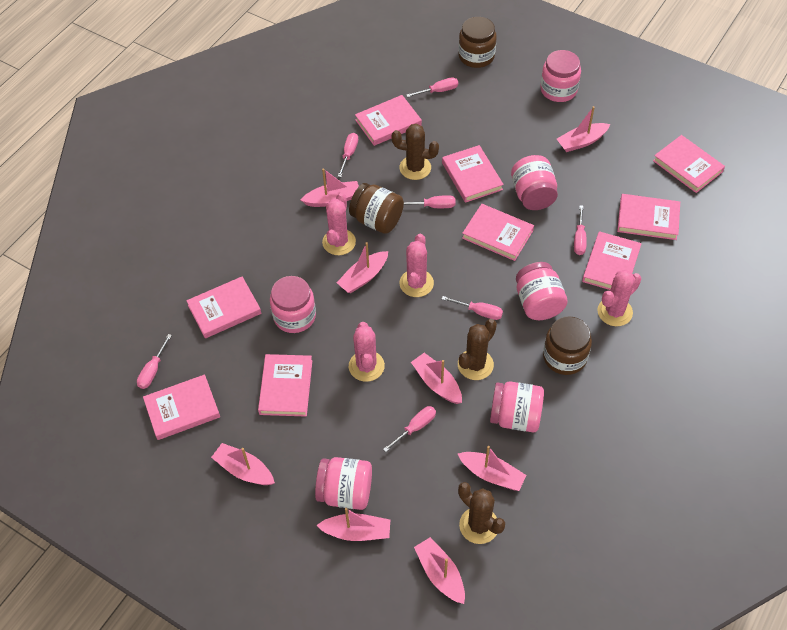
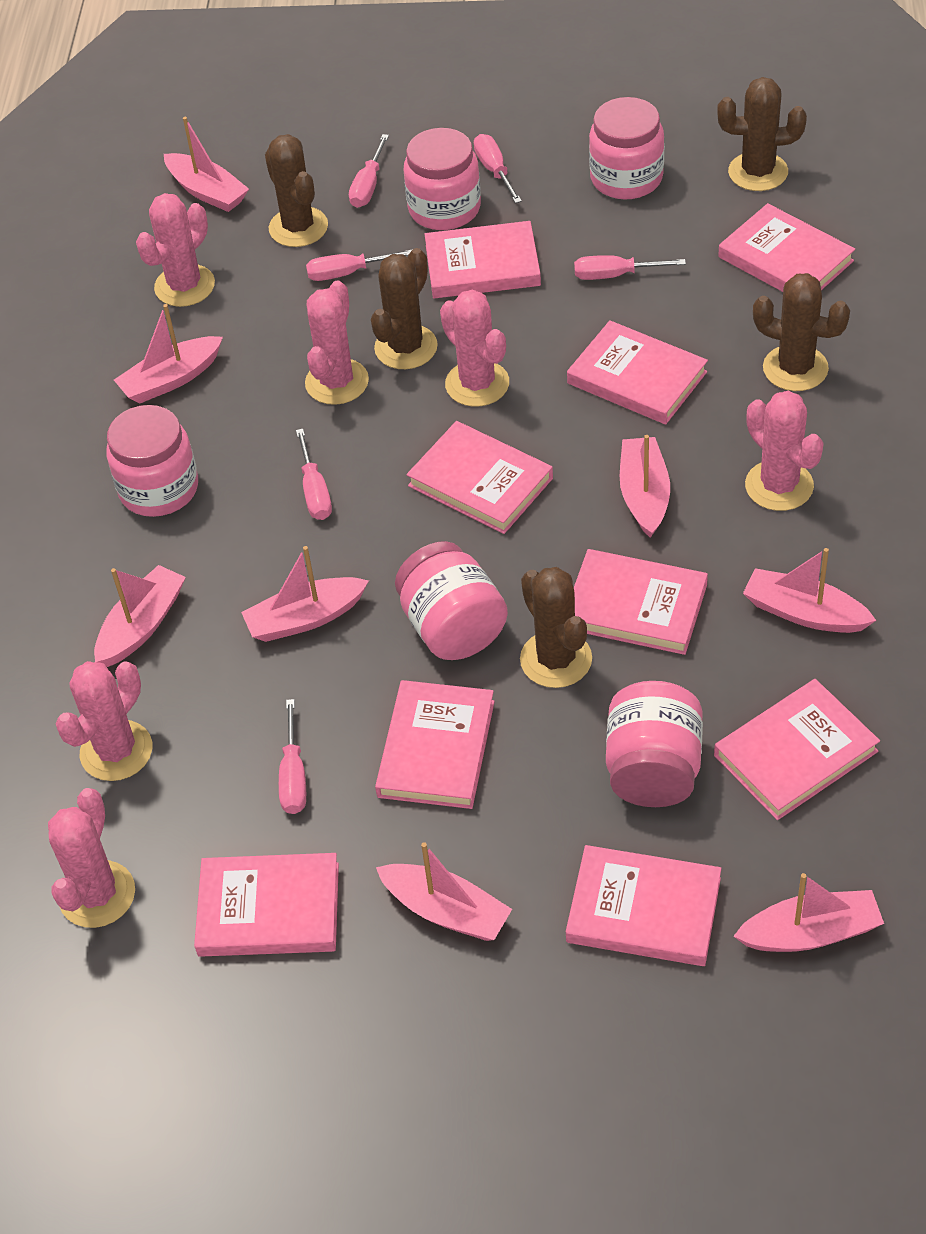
brown cactus: [391,124,439,180] [458,319,497,380] [458,482,505,544] = 3 -> [265,134,328,247] [371,248,438,369] [520,567,592,688] [717,77,807,191] [753,273,850,391] = 5
brown jar: [349,183,404,234] [459,17,497,68] [543,316,592,375] = 3 -> none = 0
pink cactus: [322,193,356,255] [349,322,385,382] [399,234,434,297] [597,270,641,326] = 4 -> [48,788,135,928] [56,661,152,781] [136,193,215,307] [305,280,369,405] [440,290,509,407] [745,391,824,511] = 6
pink jar: [270,276,316,333] [315,457,372,510] [490,381,544,432] [511,155,558,210] [516,262,568,320] [540,50,581,102] = 6 -> [106,405,198,517] [395,541,508,660] [404,128,481,230] [589,97,664,199] [606,681,703,807] = 5
pink screwdriver: [137,334,172,389] [338,133,358,177] [383,406,436,452] [404,195,456,208] [406,77,458,97] [442,296,503,320] [574,205,587,255] = 7 -> [279,699,306,814] [296,429,332,520] [306,249,413,281] [349,134,389,208] [474,134,522,203] [574,255,686,280] = 6

